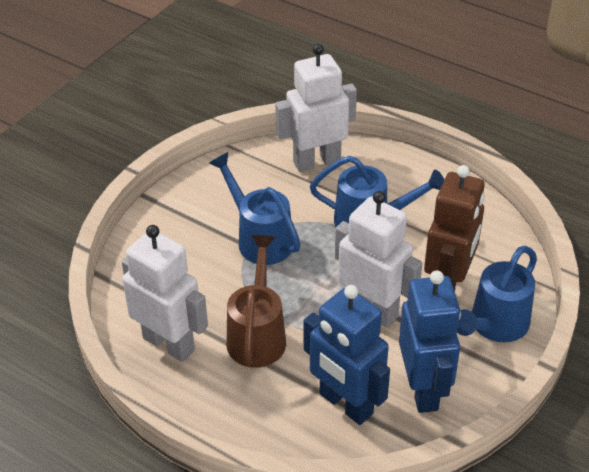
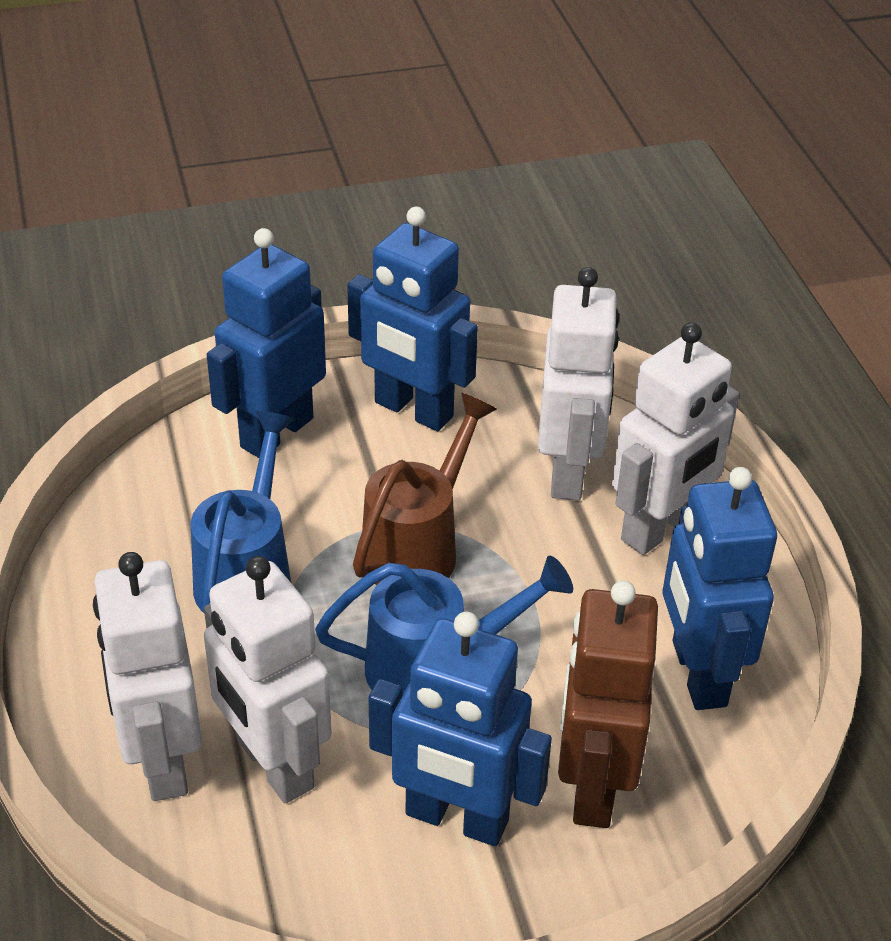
blue robot: [303,285,390,425] [399,270,461,413] = 2 -> [207,228,326,458] [347,207,478,431] [369,612,552,846] [662,467,777,710] = 4
blue watering can: [209,152,301,265] [310,156,444,227] [457,246,537,342] = 3 -> [191,411,294,614] [315,556,573,694] = 2
white robot: [122,225,208,362] [275,44,357,172] [335,191,422,328] = 3 -> [93,552,202,801] [204,556,331,803] [538,267,619,500] [612,322,739,555] = 4

